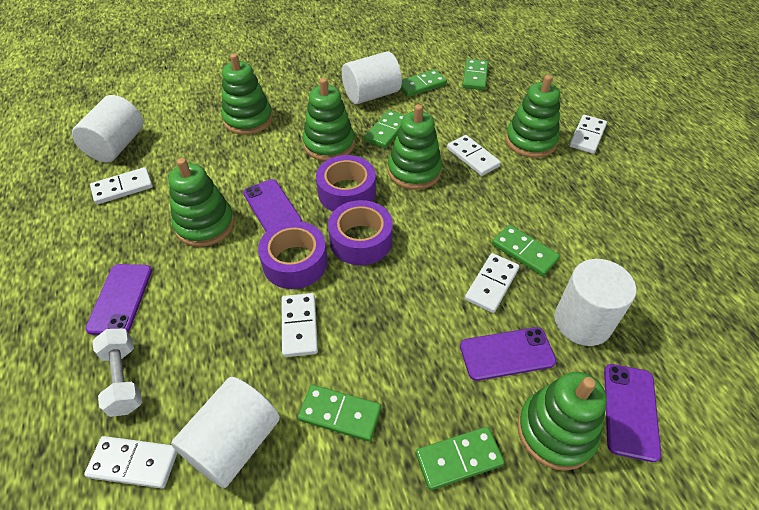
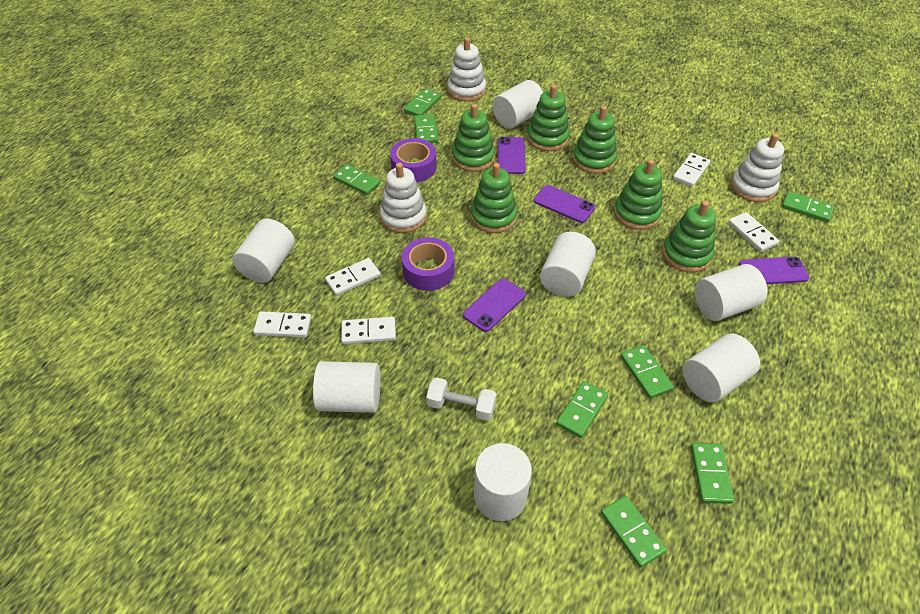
green domino: [298,385,381,442] [364,110,405,148] [400,69,447,97] [416,427,505,490] [462,59,488,90] [492,225,560,276] = 6 -> [333,164,381,195] [404,89,441,116] [414,114,438,143] [556,381,608,438] [601,496,667,568] [621,345,674,399] [691,443,734,504] [782,191,834,222] = 8
purple tape: [258,221,327,289] [316,155,376,211] [328,200,393,265] = 3 -> [390,138,437,182] [402,237,454,291] = 2
white cylinder: [72,95,143,162] [171,377,280,488] [342,51,402,104] [554,259,636,346] = 4 -> [233,219,295,283] [313,361,380,413] [474,443,532,521] [492,80,543,129] [540,232,596,297] [683,333,760,402] [695,264,767,321] = 7
white domino: [84,436,178,489] [90,167,153,205] [282,293,318,357] [447,135,501,176] [465,253,520,313] [569,115,607,154] = 6 -> [253,311,311,338] [325,258,381,296] [341,317,396,344] [673,153,711,187] [728,212,779,252] = 5
white stacking toy: none = 0 -> [380,163,427,233] [447,37,486,101] [731,133,784,202] = 3

